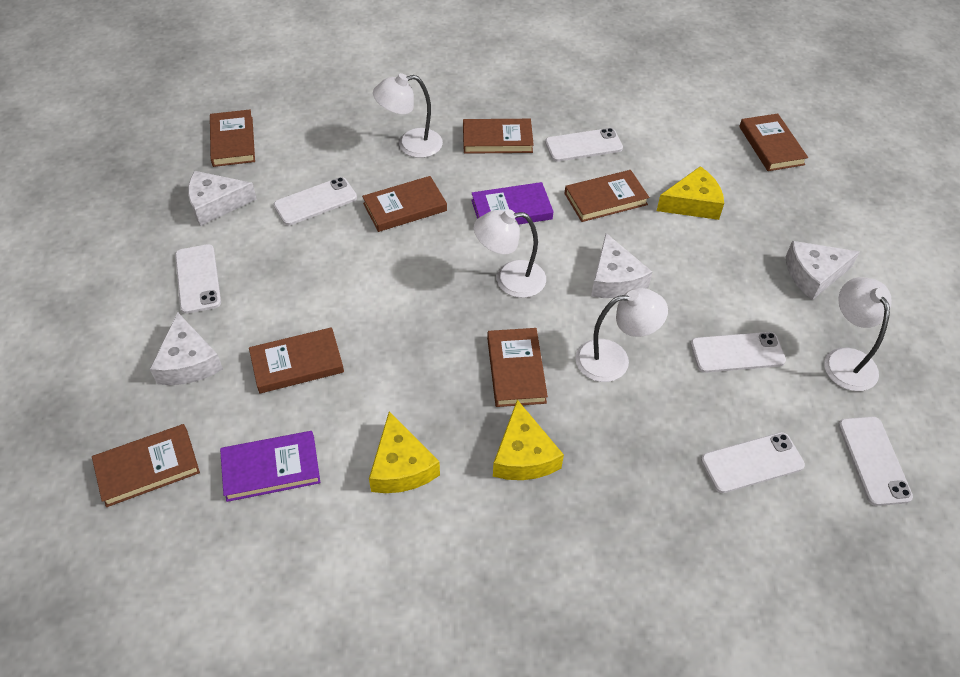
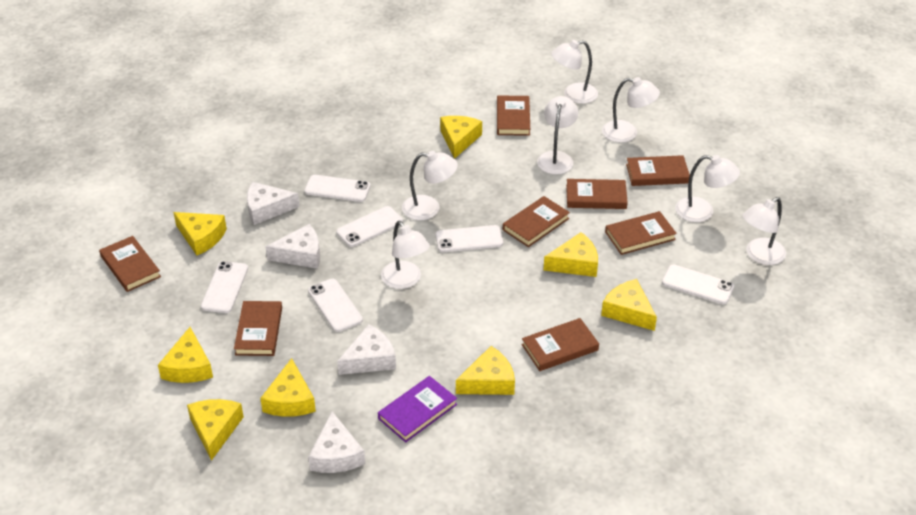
purple book: [220,431,320,502] [472,182,554,225] = 2 -> [378,376,457,442] = 1
white lamp: [373,73,443,158] [474,209,546,298] [575,288,668,382] [824,277,892,391] = 4 -> [381,221,430,289] [402,151,458,220] [537,96,578,174] [551,40,598,104] [602,77,660,143] [675,155,740,222] [742,197,786,265] = 7
yellow cheese: [369,411,440,493] [493,400,564,480] [657,166,724,220] = 3 -> [158,327,213,383] [173,212,227,255] [187,399,244,461] [260,358,316,417] [440,116,482,159] [456,346,515,395] [544,232,598,277] [601,279,657,331] = 8

